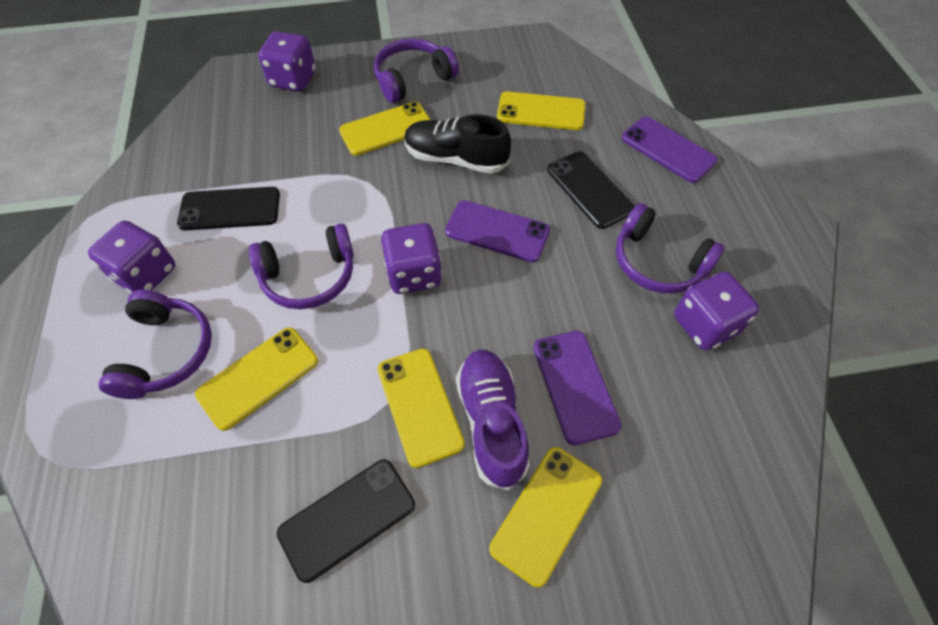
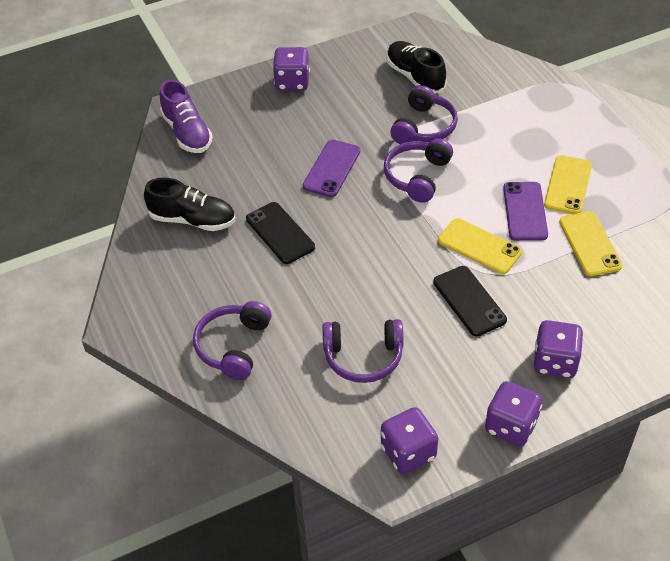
black phone: [177,187,280,231] [277,460,415,583] [547,151,635,229] = 3 -> [246,202,315,264] [433,266,507,336] = 2
black shoe: [404,114,511,174] = 1 -> [144,178,235,231] [386,41,446,94] = 2
purple phone: [445,200,550,262] [533,331,621,445] [622,116,717,183] = 3 -> [303,140,361,197] [503,182,548,241] = 2
yellow phone: [195,327,318,431] [339,102,430,156] [378,348,465,468] [489,447,602,587] [497,91,585,130] = 5 -> [438,218,522,274] [544,155,592,214] [559,211,622,276] = 3

